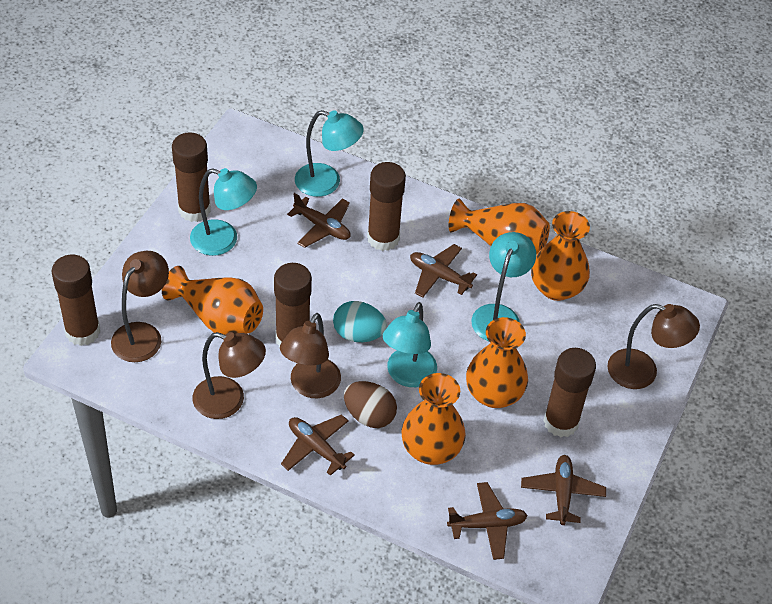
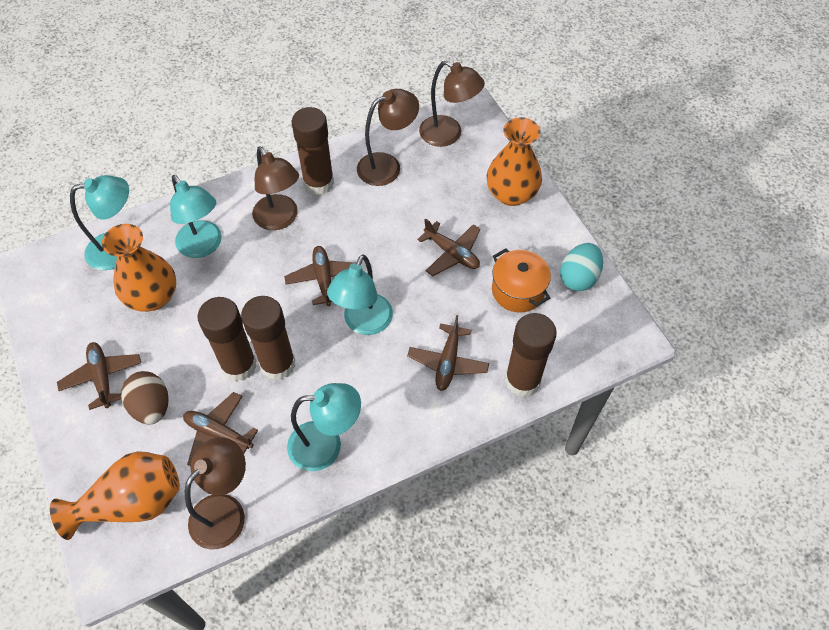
brown glue stick: [52,255,100,346] [172,132,211,222] [274,263,312,348] [367,162,406,251] [543,348,596,437] = 5 -> [197,297,257,381] [241,296,295,380] [292,107,334,195] [505,313,557,397] = 4
orange pot: none = 0 -> [492,248,551,313] = 1
orange vase: [162,266,263,335] [401,373,466,465] [449,198,550,254] [466,317,528,408] [531,211,590,301] = 5 -> [50,451,180,540] [102,224,176,312] [487,117,542,206] = 3

